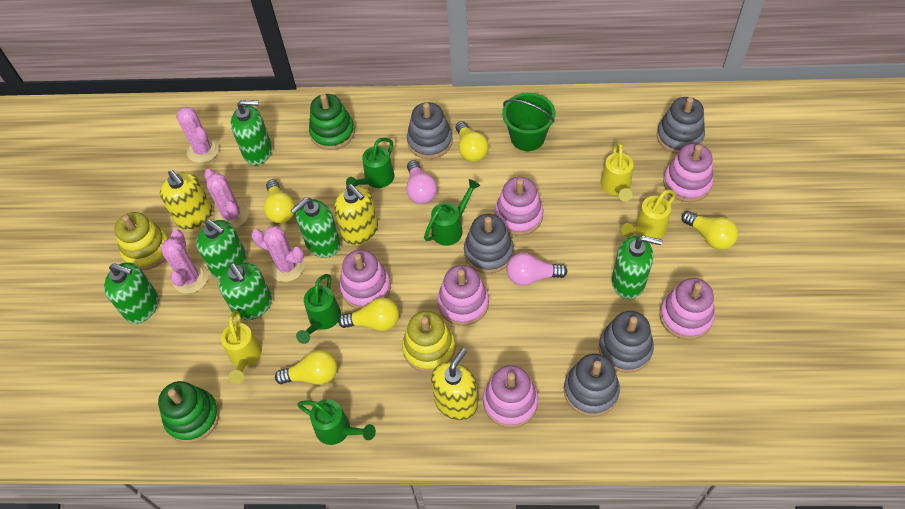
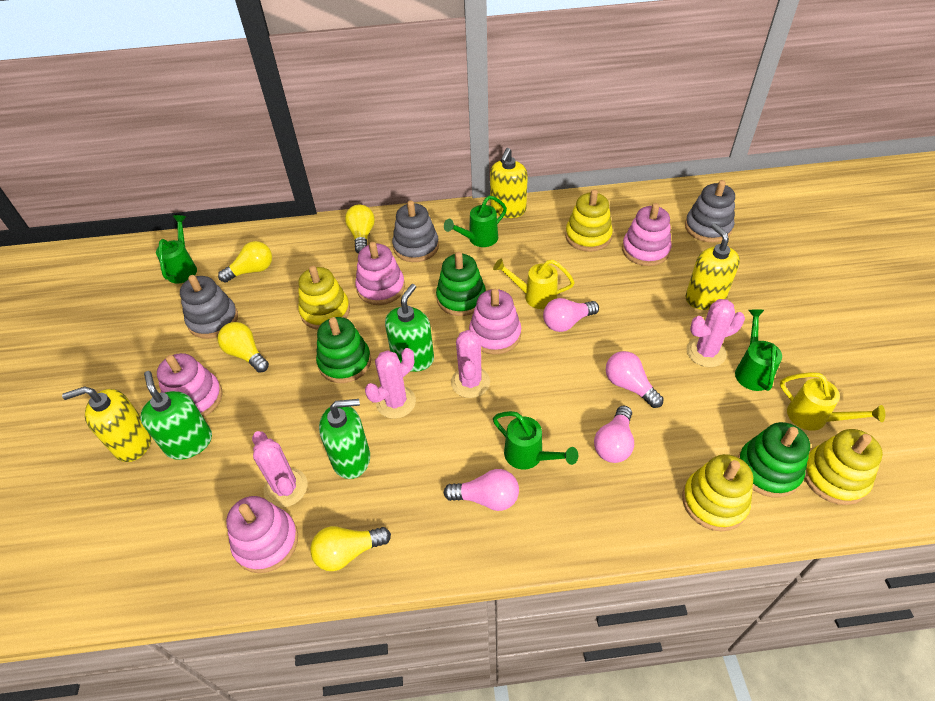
green bucket: [502,93,556,151] = 1 -> none = 0
green soap dispenser: [104,262,159,324] [196,219,247,279] [219,262,272,320] [231,100,272,165] [291,198,340,258] [612,236,663,299] = 6 -> [140,371,212,460] [319,399,370,479] [385,284,434,372] = 3
green stacking toy: [158,381,220,443] [309,94,355,150] = 2 -> [316,317,371,383] [436,252,486,316] [738,422,810,498] = 3
grey stacking toy: [407,102,453,159] [464,214,514,273] [564,354,620,417] [599,311,654,373] [657,97,705,154] = 5 -> [180,275,238,339] [392,201,439,262] [685,180,735,243] = 3
pink light bulb: [406,160,437,204] [507,253,568,286] = 2 -> [444,469,519,511] [543,298,599,332] [594,406,634,463] [606,351,664,408] = 4
pink stacking toy: [340,250,391,309] [437,265,489,326] [483,365,538,428] [495,177,543,236] [659,278,715,340] [663,143,714,202] = 6 -> [157,353,223,417] [226,496,298,573] [355,242,405,305] [469,289,521,355] [622,203,671,266] = 5
yellow light bulb: [264,179,295,223] [275,350,337,385] [338,297,399,331] [456,121,489,162] [682,211,738,250] = 5 -> [218,241,272,283] [218,322,269,373] [310,526,391,571] [345,205,375,254] = 4
yellow stacking toy: [114,212,169,270] [402,311,456,373] = 2 -> [298,266,350,330] [565,189,613,252] [682,454,753,531] [804,429,883,505] = 4
yellow watering can: [221,311,262,384] [600,142,633,202] [621,190,676,239] = 3 -> [493,258,575,309] [780,372,885,431] = 2

